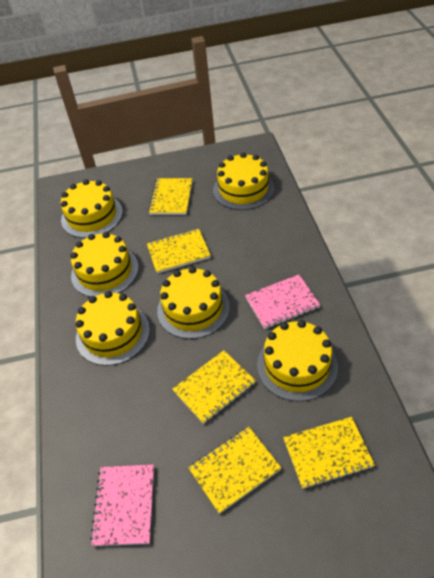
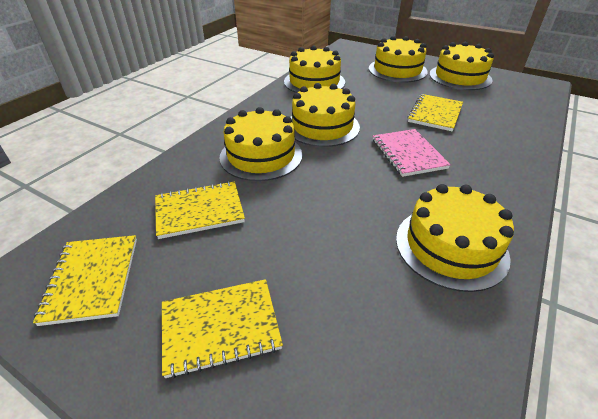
pink notebook: [90,465,154,546] [245,275,320,329] = 2 -> [373,129,451,177] = 1
yellow notebook: [147,229,211,274] [148,178,193,215] [173,350,256,424] [189,427,281,514] [283,417,375,489] = 5 -> [33,235,137,326] [155,181,245,239] [162,279,283,379] [407,94,463,131] = 4

